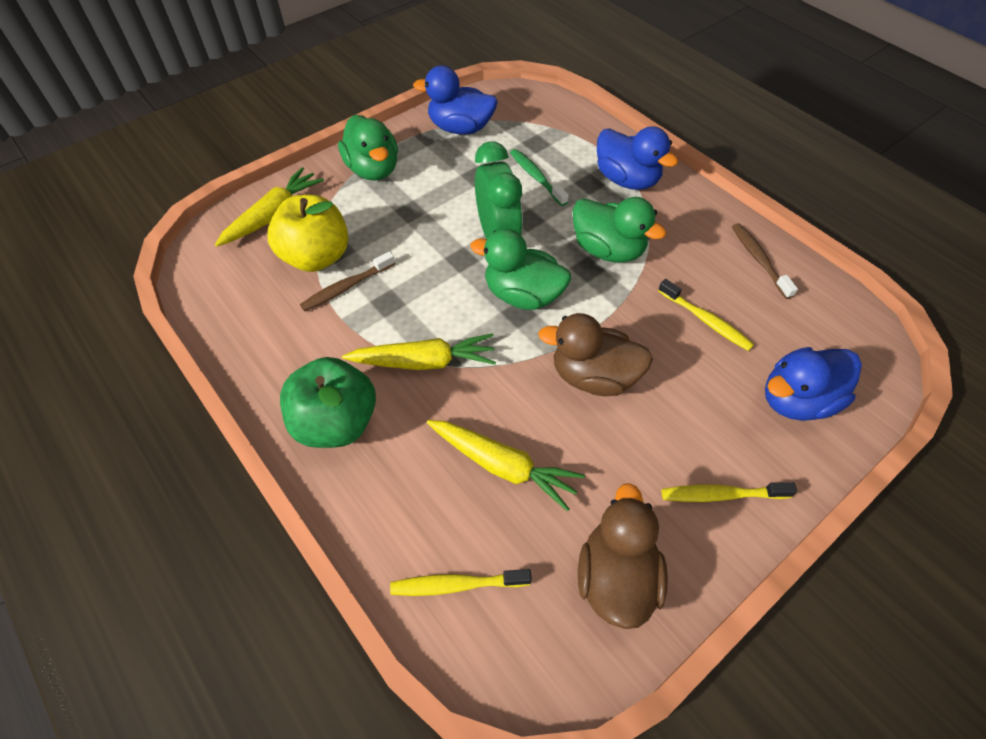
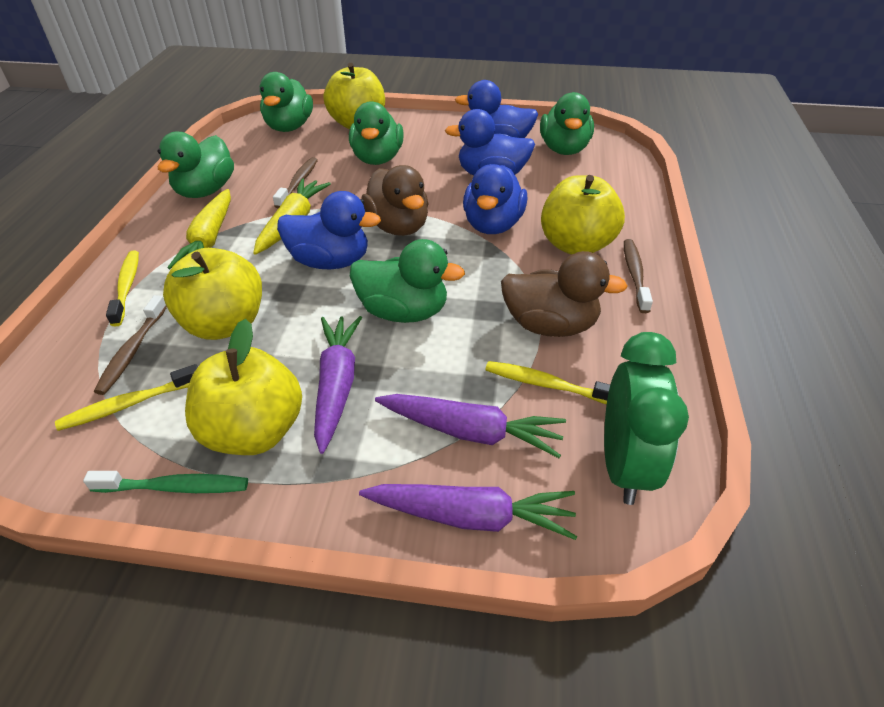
blue duck: [413,65,498,135] [597,126,678,190] [765,347,862,421] = 3 -> [277,191,381,269] [445,109,535,176] [455,80,538,138] [463,164,527,234] = 4
brown toothbrush: [300,251,395,311] [732,223,798,299] = 2 -> [94,295,167,395] [273,157,318,208] [624,239,653,313] = 3
green apple: [280,357,376,448] = 1 -> none = 0
green duck: [338,115,398,181] [470,229,571,310] [573,197,666,263] = 3 -> [157,132,234,198] [260,72,313,132] [349,101,403,165] [350,239,465,323] [540,92,594,155] = 5
purple carrot: none = 0 -> [314,316,362,454] [359,484,577,540] [375,394,566,458] = 3
yellow apple: [267,195,348,272] = 1 -> [163,248,262,340] [185,319,302,455] [324,63,385,129] [541,175,625,255] = 4
yellow carrot: [215,167,324,247] [342,333,496,370] [427,420,585,511] = 3 -> [167,189,231,269] [253,178,331,255] = 2

